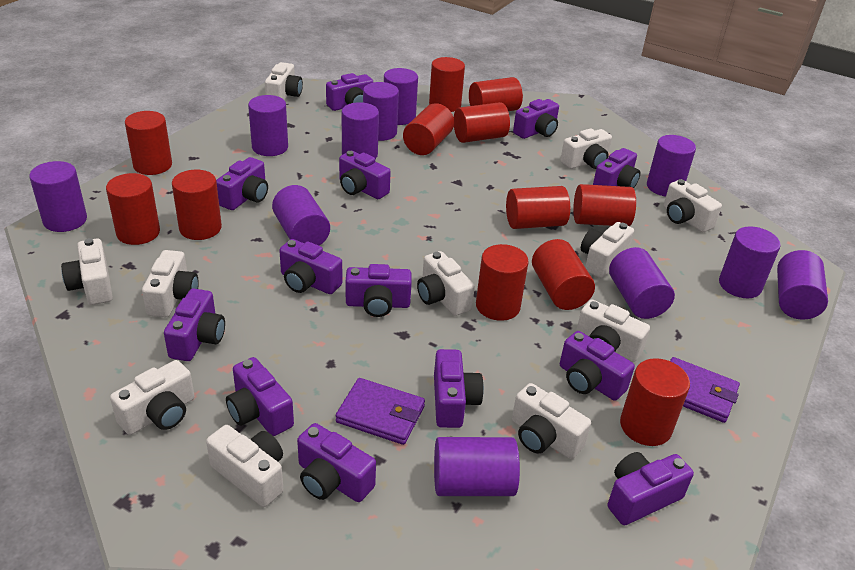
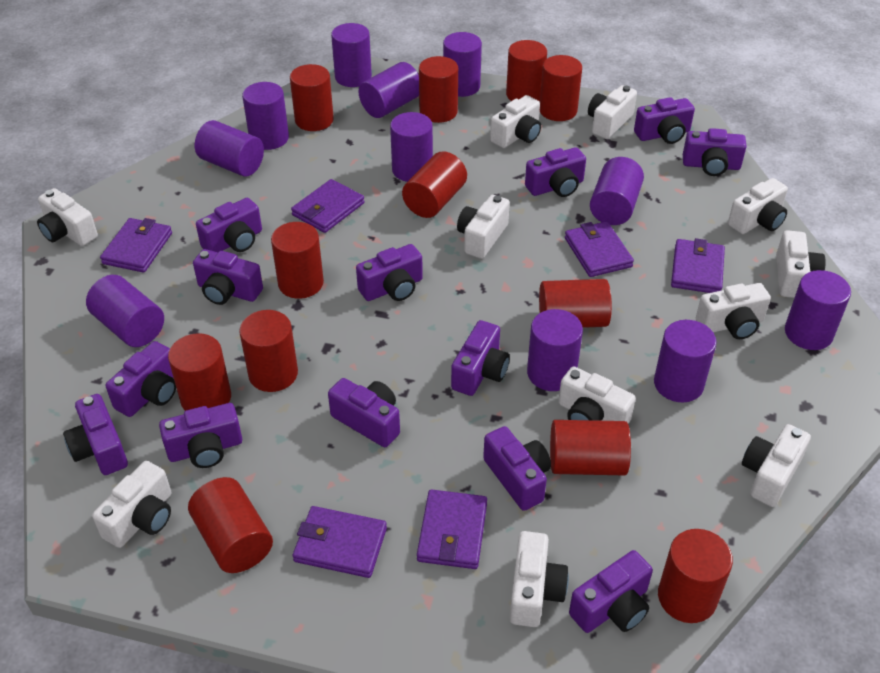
purple wallet: [336,378,425,445] [670,357,740,423] = 2 -> [100,218,172,273] [291,179,364,233] [293,506,387,578] [417,489,487,569] [565,221,634,277] [671,238,725,293] = 6

